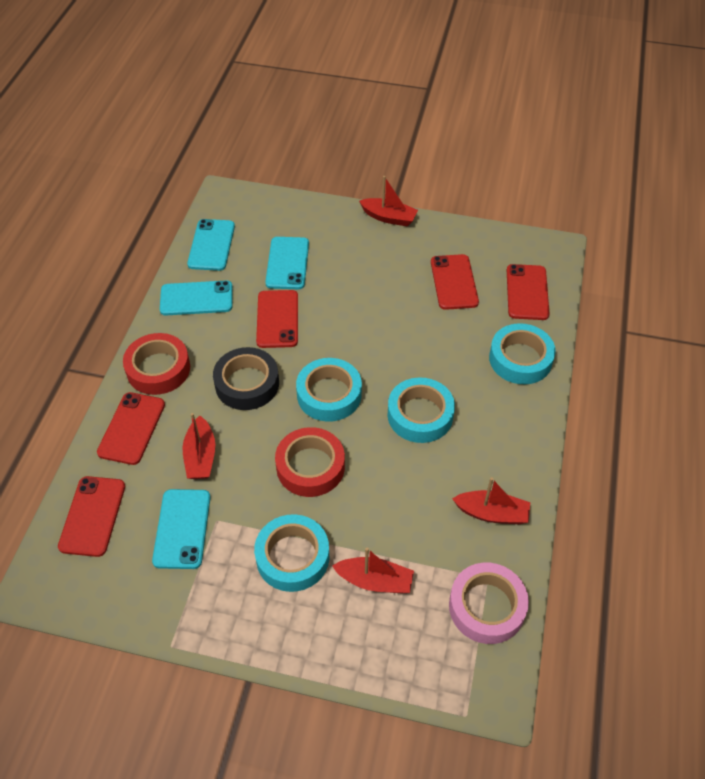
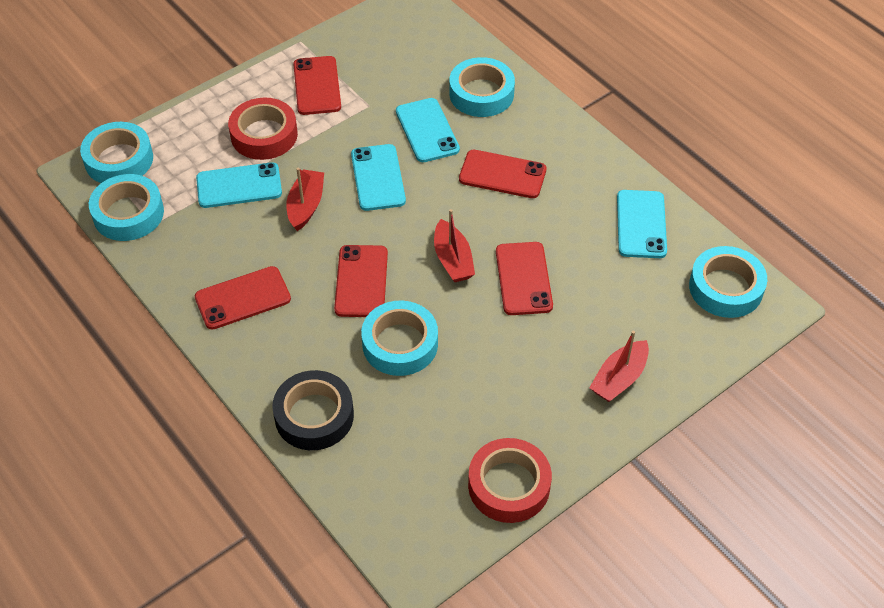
pink tape: [449,563,529,644] = 1 -> none = 0
red boat: [183,413,215,479] [332,548,414,593] [359,176,418,226] [452,477,531,524] = 4 -> [286,168,324,231] [434,209,475,282] [589,331,649,402] = 3
turquoise tape: [254,514,329,592] [296,358,362,422] [388,377,455,443] [489,323,556,384] = 4 -> [80,122,153,183] [89,174,164,241] [361,301,438,376] [449,57,515,117] [689,246,767,318] = 5

